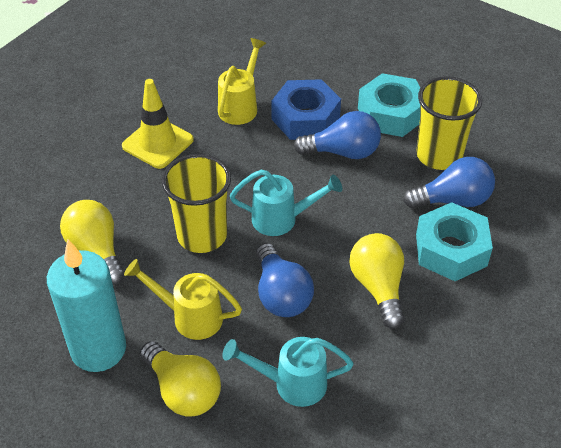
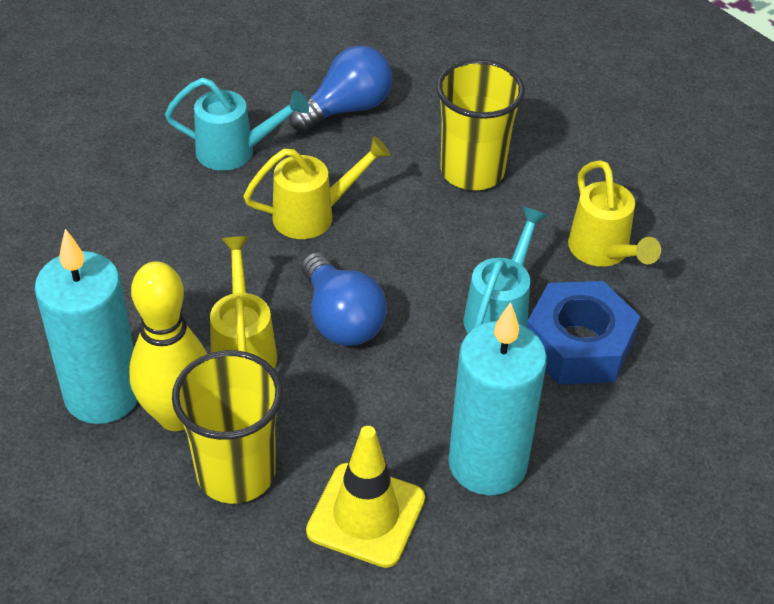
blue light bulb: [256,243,314,317] [294,111,381,159] [403,157,495,209] = 3 -> [289,46,392,132] [302,252,387,346] = 2
turquoise candle: [47,239,126,372] = 1 -> [35,229,138,424] [448,302,547,496] = 2
turquoise nut: [358,73,420,137] [416,202,493,281] = 2 -> none = 0
yellow bowling pin: none = 0 -> [129,261,207,431] = 1
yellow light bulb: [60,200,125,285] [140,341,221,417] [350,233,404,329] = 3 -> none = 0
yellow watering can: [124,259,242,340] [218,38,266,125] = 2 -> [210,236,277,368] [243,136,391,239] [568,160,661,267] = 3

